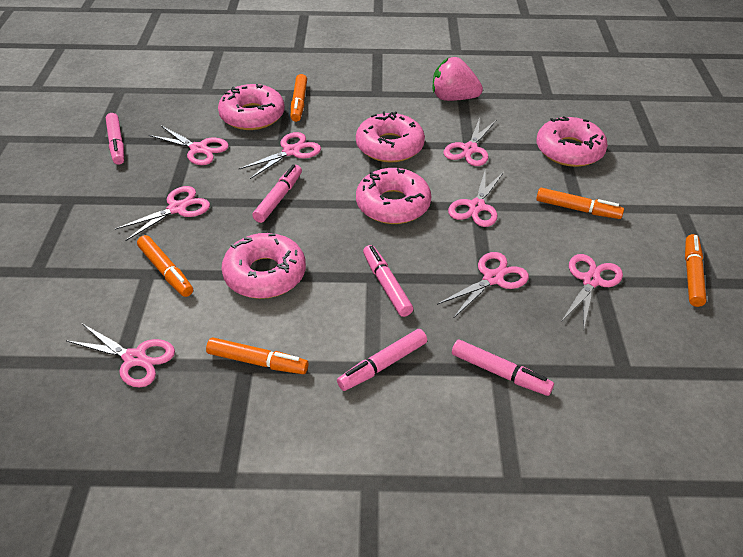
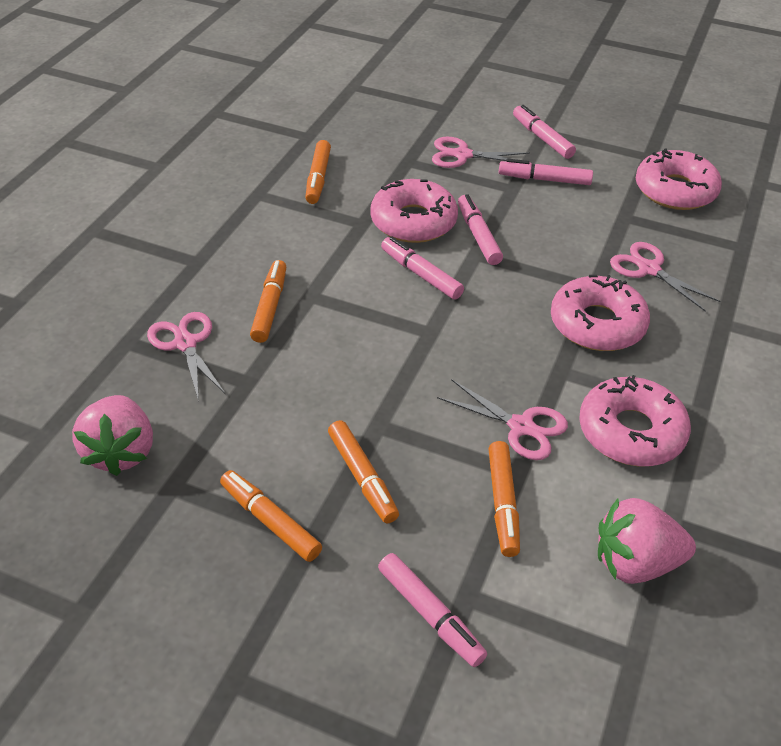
pink donut: [218,84,285,130] [222,233,306,299] [356,111,425,163] [356,168,431,224] [537,116,608,167] = 5 -> [370,179,458,243] [551,275,650,351] [579,375,691,466] [636,148,722,210] = 4
pink scissors: [67,324,175,387] [115,186,210,241] [149,126,229,165] [239,132,321,179] [437,252,529,318] [444,117,496,166] [448,168,504,227] [561,254,623,329] = 8 -> [147,312,226,402] [432,137,530,168] [437,379,568,460] [610,242,720,312] = 4
pink strawberry: [433,57,483,101] = 1 -> [72,395,153,476] [598,498,696,584] = 2

